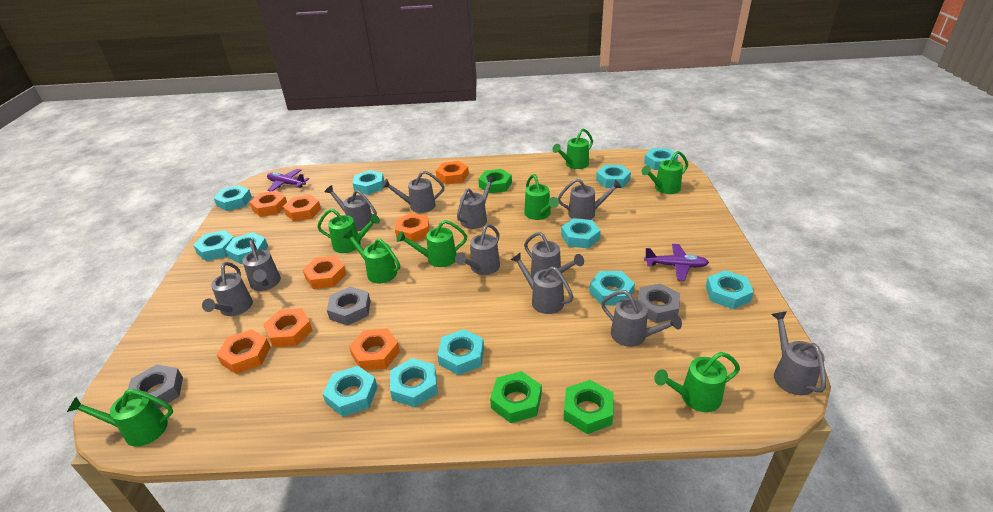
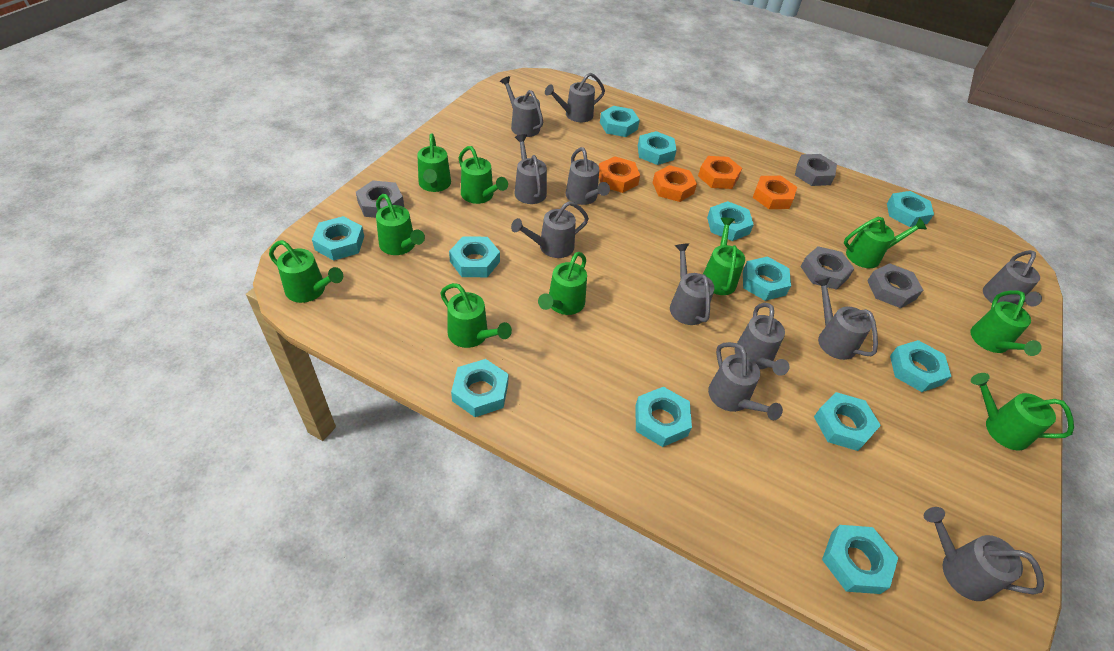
green nut: [478,169,512,194] [490,371,542,423] [564,380,614,434] = 3 -> none = 0
green watering can: [67,389,173,447] [317,209,380,253] [343,230,400,283] [397,220,467,267] [524,174,559,220] [552,129,593,169] [642,151,688,194] [654,352,740,412] = 8 -> [269,240,343,303] [376,194,425,255] [417,133,451,192] [440,283,512,348] [459,146,508,204] [538,252,587,315] [703,218,745,295] [844,217,927,268] [970,290,1042,356] [971,373,1074,450] = 10
grey nut: [128,364,183,408] [327,286,370,326] [638,283,680,323] = 3 -> [356,180,404,218] [795,154,837,186] [801,246,855,290] [867,263,923,308] = 4
orange nut: [217,329,271,374] [250,190,287,217] [263,308,313,347] [283,195,321,221] [302,256,347,289] [349,328,400,371] [395,213,429,242] [436,161,469,184] = 8 -> [599,156,640,193] [652,165,697,202] [698,156,742,189] [753,176,797,209] = 4
purple plane: [267,169,309,191] [644,244,709,281] = 2 -> none = 0

